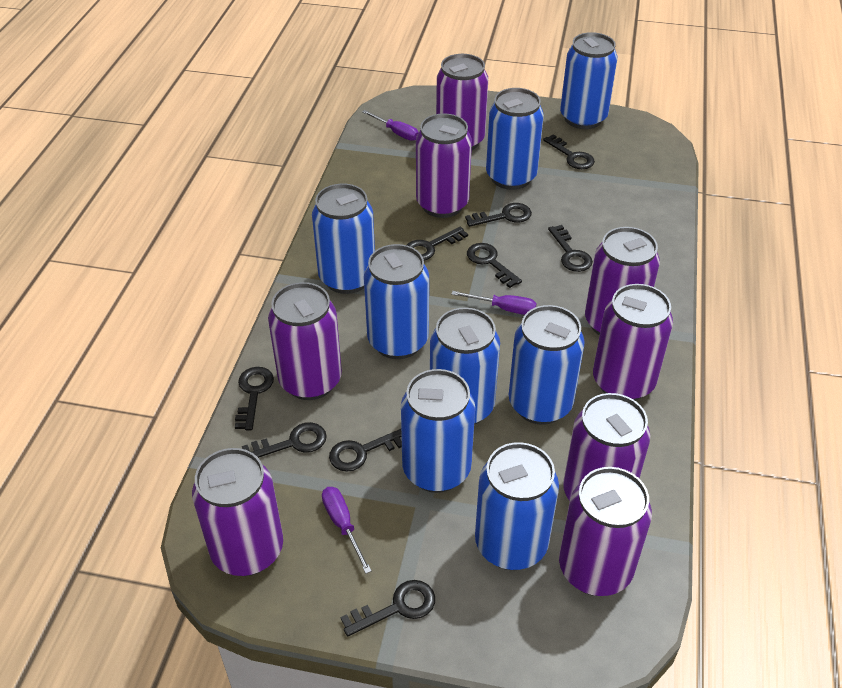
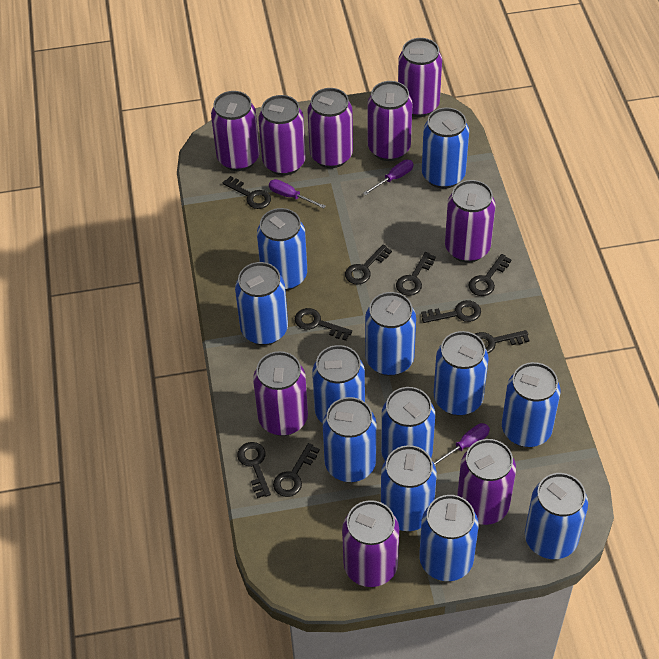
blue can: [312,184,375,294] [364,244,429,359] [401,369,475,493] [430,308,500,425] [475,442,559,570] [486,88,544,190] [509,305,585,425] [560,32,617,129] = 8 -> [235,262,288,345] [257,208,307,291] [312,345,365,423] [323,397,377,482] [365,292,416,376] [381,387,435,460] [381,445,437,531] [419,495,479,581] [422,108,469,189] [434,331,489,416] [502,362,561,447] [525,473,588,559] = 12
purple can: [192,448,283,576] [268,282,342,400] [416,113,472,218] [436,54,488,151] [559,467,652,596] [563,393,650,501] [585,227,660,336] [593,284,673,400] = 8 -> [211,91,260,171] [253,351,308,436] [259,95,306,176] [307,88,353,168] [342,500,399,587] [368,81,412,161] [398,38,442,117] [445,180,496,263] [457,439,516,525] = 9

